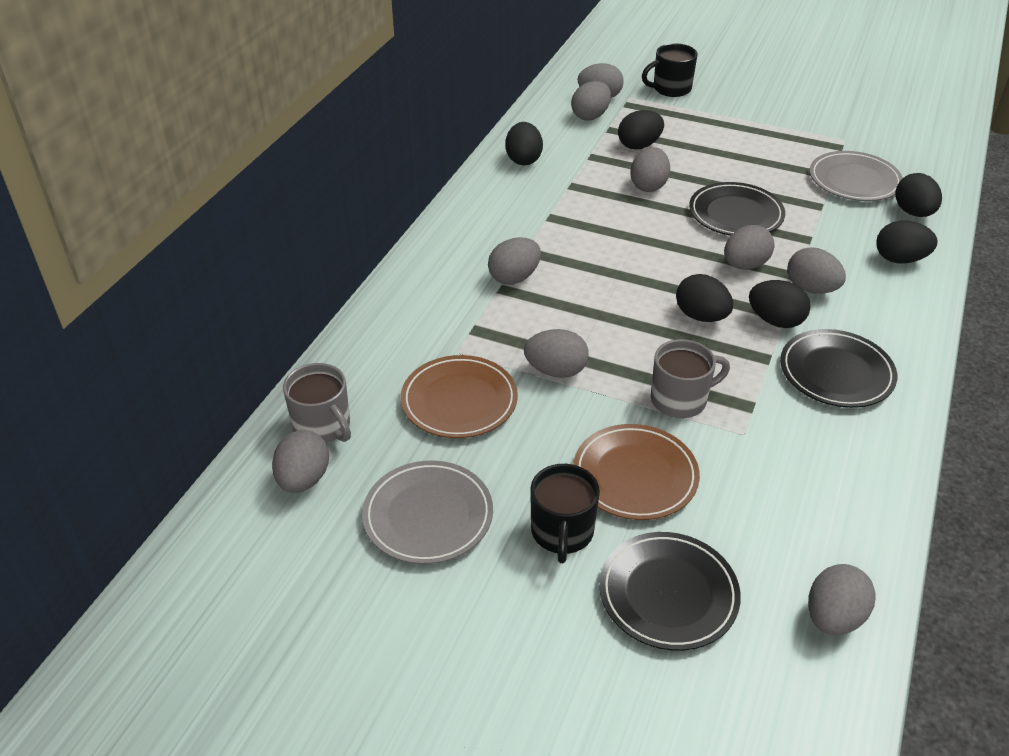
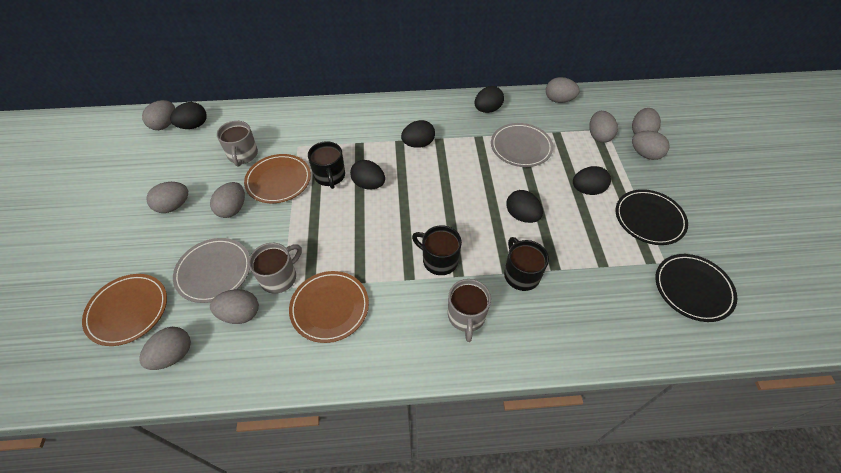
black mug: [530,464,600,563] [642,43,698,97] = 2 -> [308,141,345,189] [412,225,462,275] [504,237,549,291] = 3
black plate: [599,532,741,651] [689,182,785,236] [780,329,897,408] = 3 -> [616,189,688,245] [656,254,737,322] = 2
brown plate: [401,355,518,438] [573,424,700,520] = 2 -> [82,274,167,346] [244,154,311,203] [289,271,369,343] = 3
grey mug: [283,363,351,443] [651,339,730,418] = 2 -> [217,121,258,167] [249,243,302,294] [448,279,491,342] = 3

